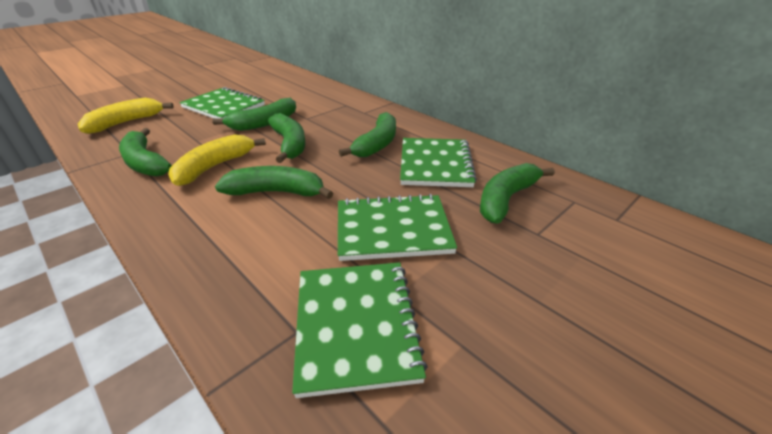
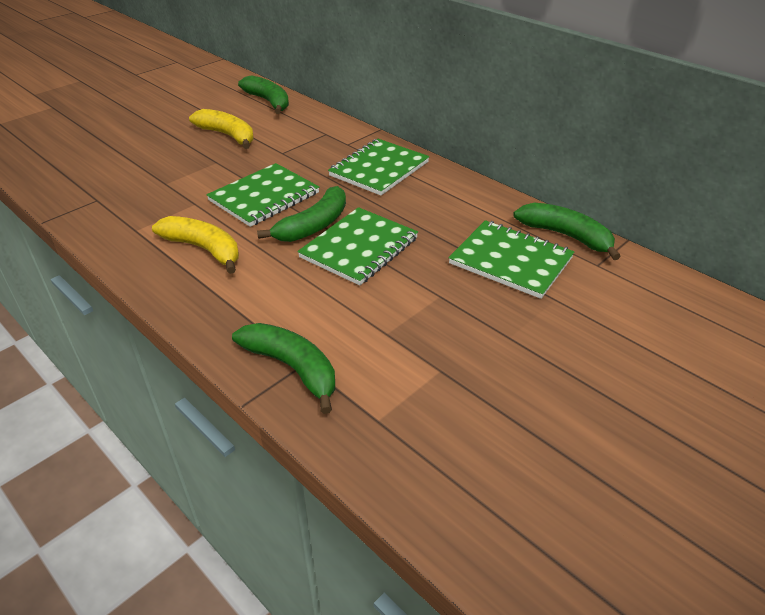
green banana: [119,128,172,177] [212,98,296,131] [215,166,333,199] [268,113,305,163] [339,112,396,157] [480,163,555,224] = 6 -> [232,323,335,414] [238,75,289,114] [257,186,346,242] [513,202,621,260] = 4

